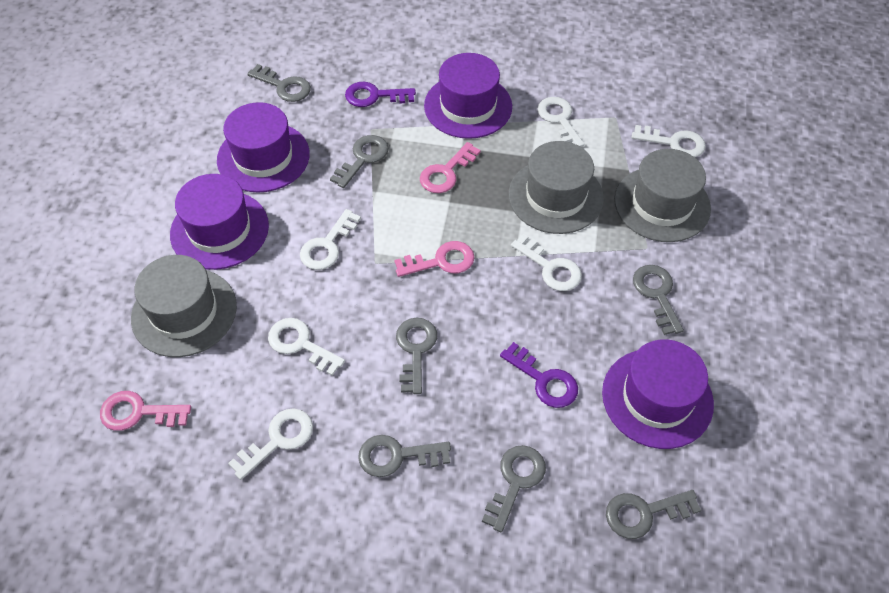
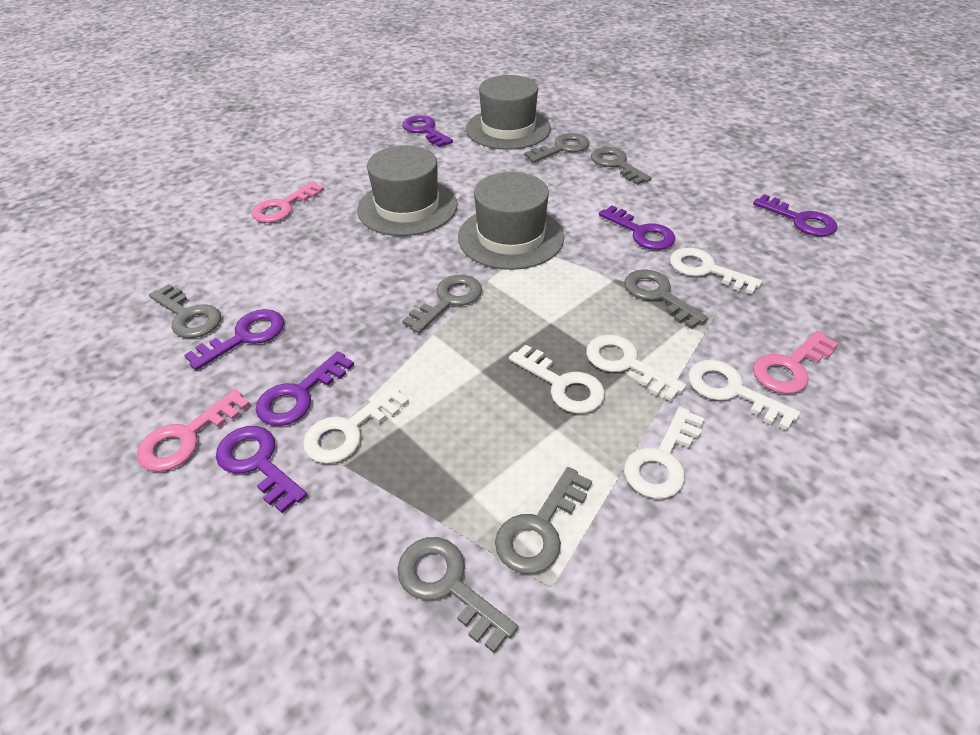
purple hat: [170,174,269,270] [217,102,310,193] [424,53,512,139] [602,339,714,449] = 4 -> none = 0
purple key: [345,82,416,107] [500,342,578,408] = 2 -> [184,309,284,370] [216,426,307,513] [256,351,354,426] [402,115,453,147] [599,205,675,250] [753,194,838,236] = 6

